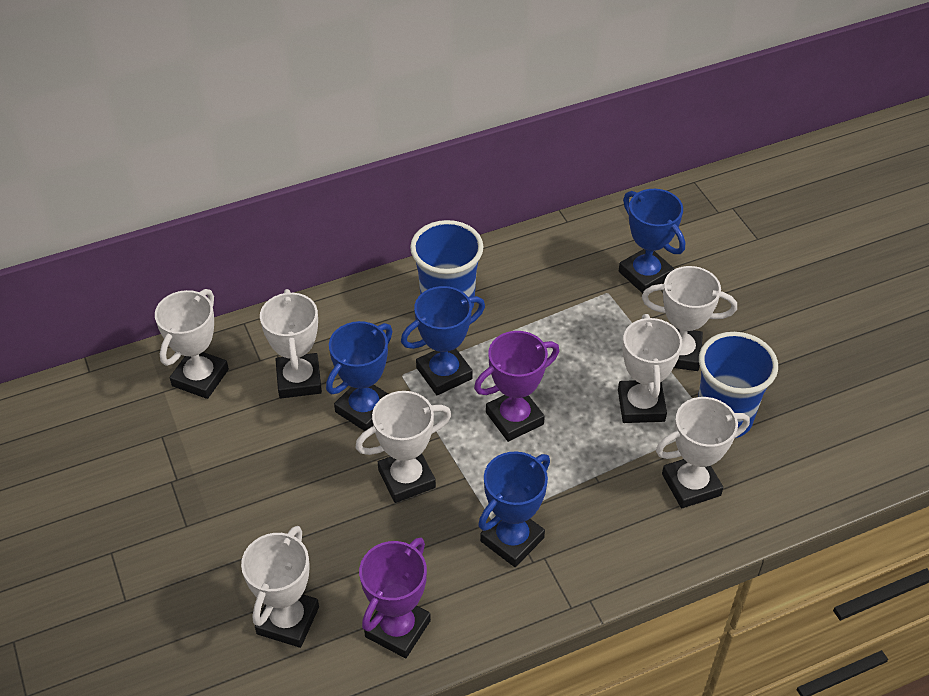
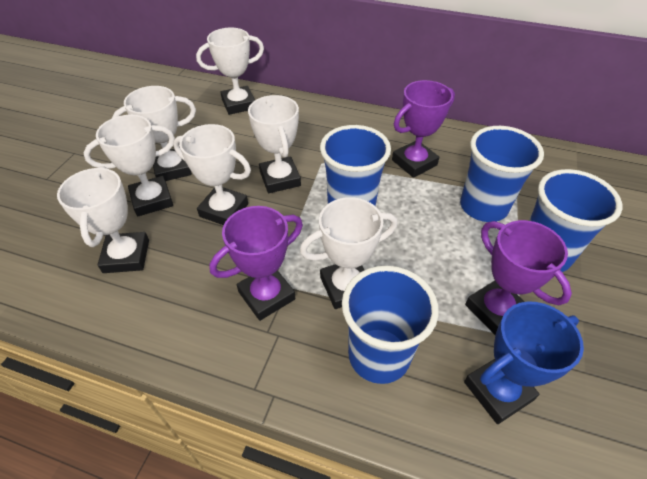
blue cup: [410,220,484,309] [698,332,778,438] = 2 -> [320,125,391,206] [342,266,439,384] [460,126,544,222] [529,169,622,272] = 4
blue trophy: [326,321,392,431] [401,286,485,395] [478,451,550,567] [619,189,685,293] = 4 -> [464,302,584,424] = 1
purple trophy: [359,538,431,658] [474,331,559,442] = 2 -> [209,206,303,321] [392,80,455,178] [465,220,572,335] = 3

